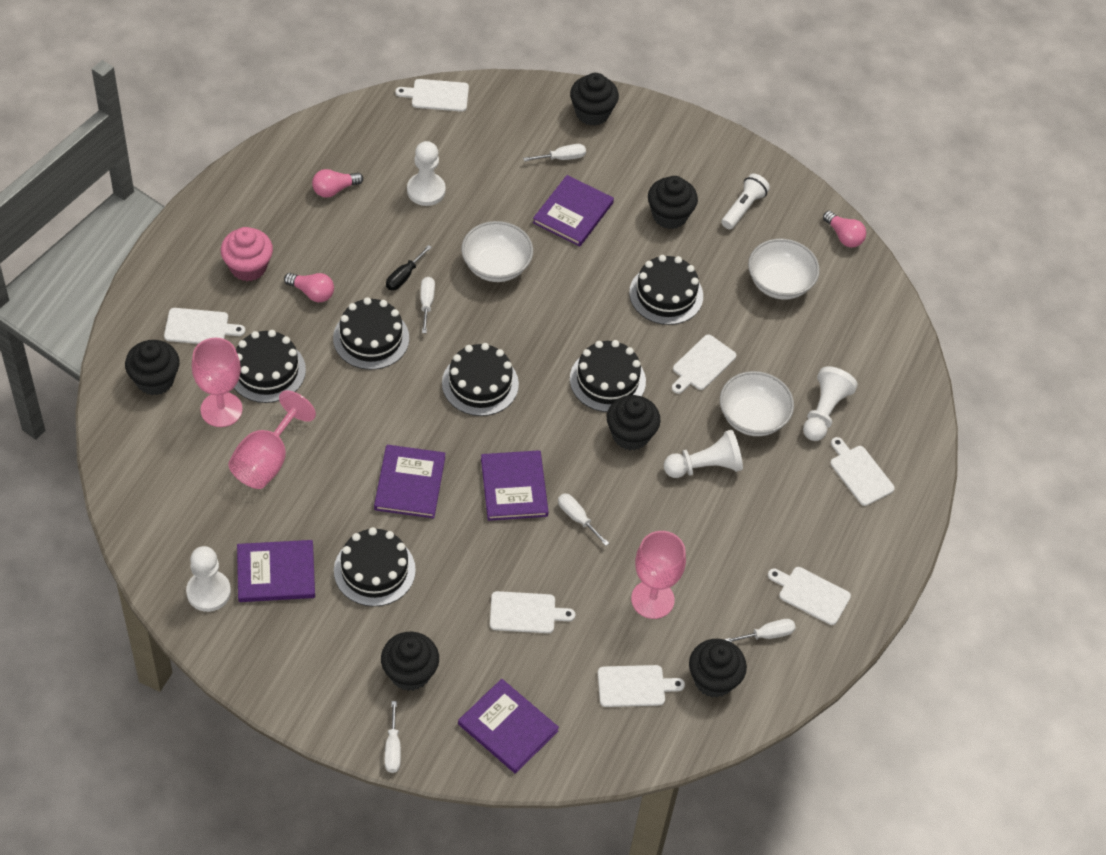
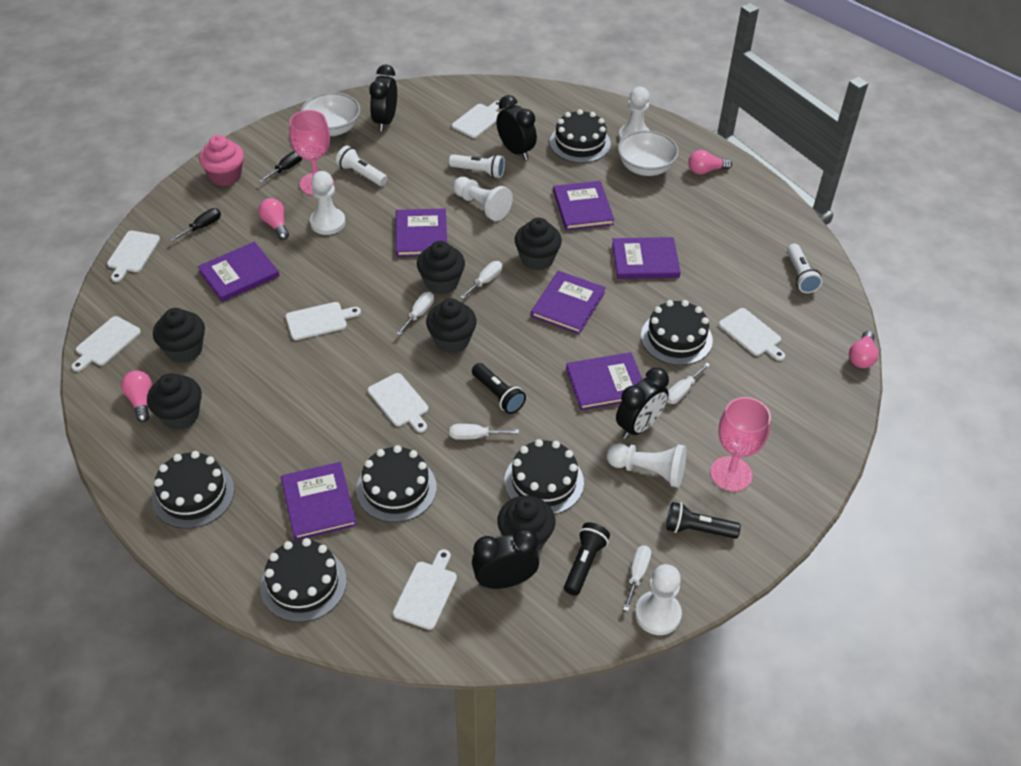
black clock: none = 0 -> [369,65,397,131] [472,528,539,589] [496,95,537,160] [616,368,669,439] = 4
black flashlight: none = 0 -> [472,363,526,414] [564,522,610,596] [666,502,741,539] = 3
black screwdriver: [386,245,432,290] = 1 -> [170,208,221,242] [259,151,302,183] = 2
pink goblet: [192,338,243,427] [228,390,316,489] [631,531,686,619] = 3 -> [289,110,334,195] [710,397,771,491] = 2
pink light bulb: [284,273,334,302] [312,169,363,198] [823,211,866,248] = 3 -> [121,370,152,422] [258,198,289,240] [688,150,732,175] [849,331,879,368] = 4
purple book: [237,540,315,602] [374,445,445,518] [458,679,559,774] [481,450,549,521] [533,175,614,247] = 5 -> [198,242,279,302] [281,462,357,540] [396,208,447,257] [531,271,606,334] [553,181,615,230] [566,352,642,410] [612,237,681,279] = 7
white bowl: [461,221,533,282] [720,371,794,436] [748,239,820,300] = 3 -> [301,92,360,136] [618,130,679,176] = 2
white flashlight: [721,173,770,229] = 1 -> [336,145,387,186] [449,154,505,178] [787,244,822,293] = 3
white pawn: [186,546,231,612] [407,141,446,206] [664,430,743,478] [803,366,858,441] = 4 -> [310,171,346,235] [453,177,513,221] [607,443,686,488] [619,87,650,140] [635,564,682,635] = 5

